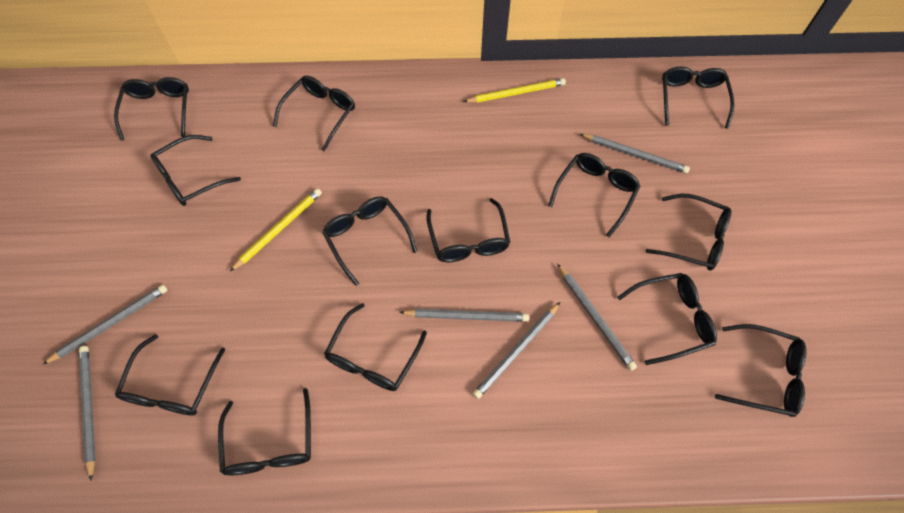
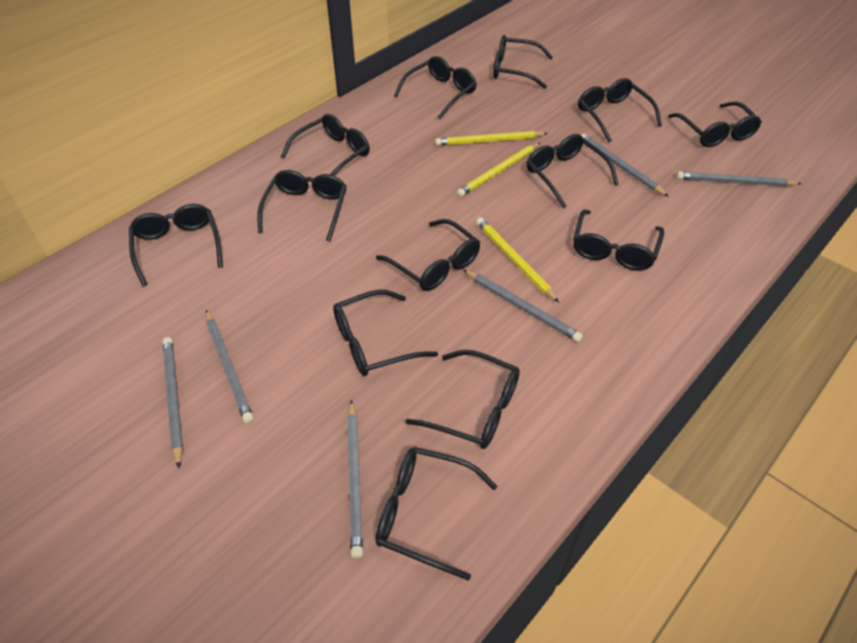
yellow pencil: [230,188,322,271] [463,78,566,103] = 2 -> [435,131,548,146] [457,143,540,197] [476,218,559,303] = 3

